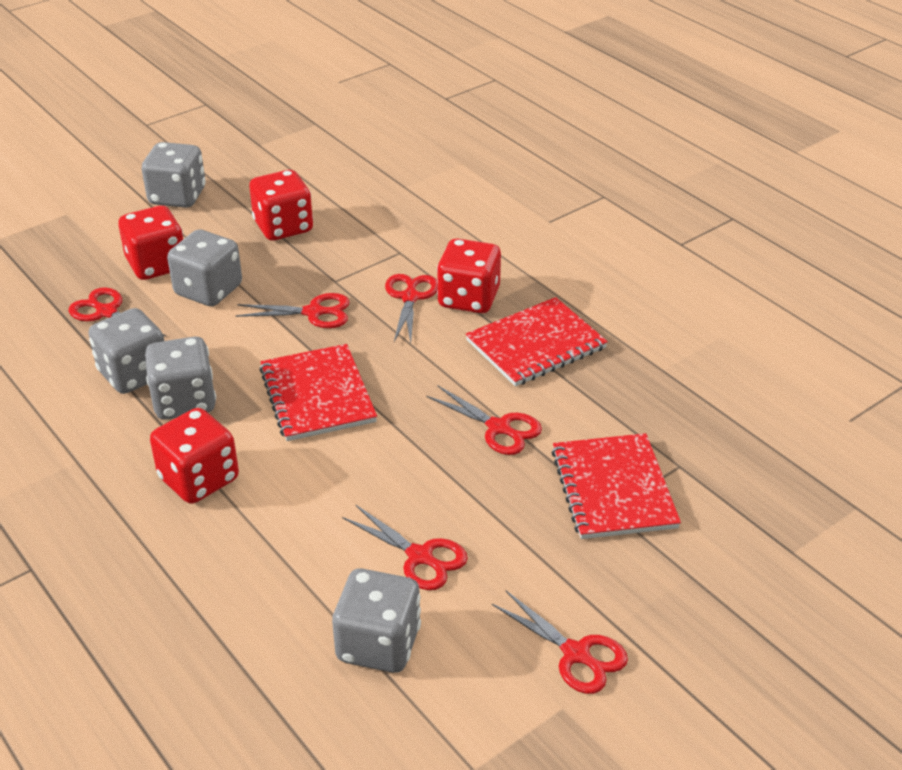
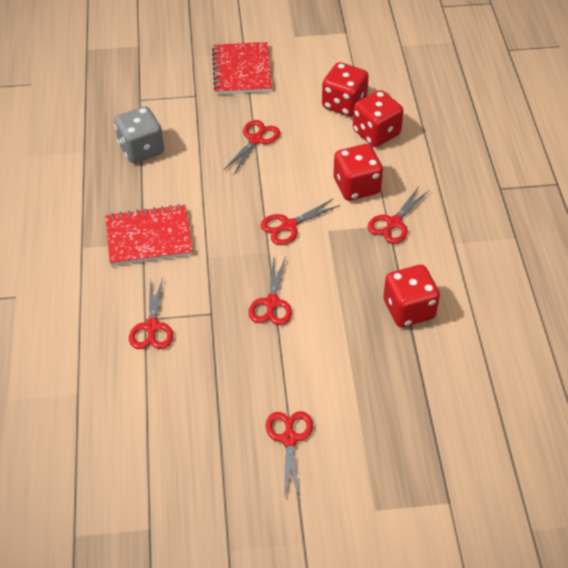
grey dice: [88,308,164,394] [142,142,206,208] [145,337,216,420] [167,230,242,306] [332,568,421,673] = 5 -> [114,107,164,163] = 1
red notebook: [259,344,377,441] [466,297,608,387] [551,433,681,539] = 3 -> [105,204,193,266] [212,42,272,94] = 2

